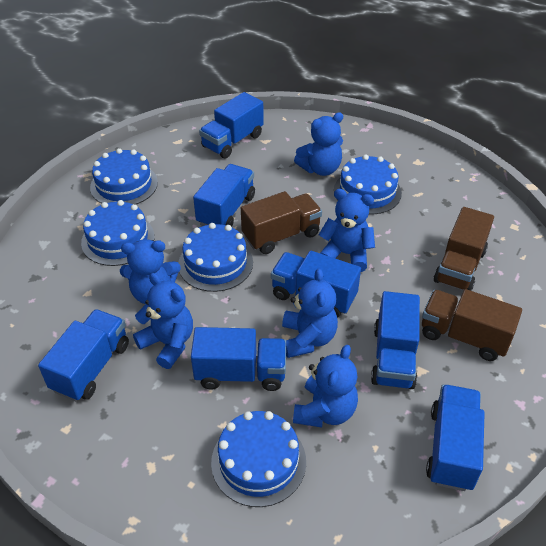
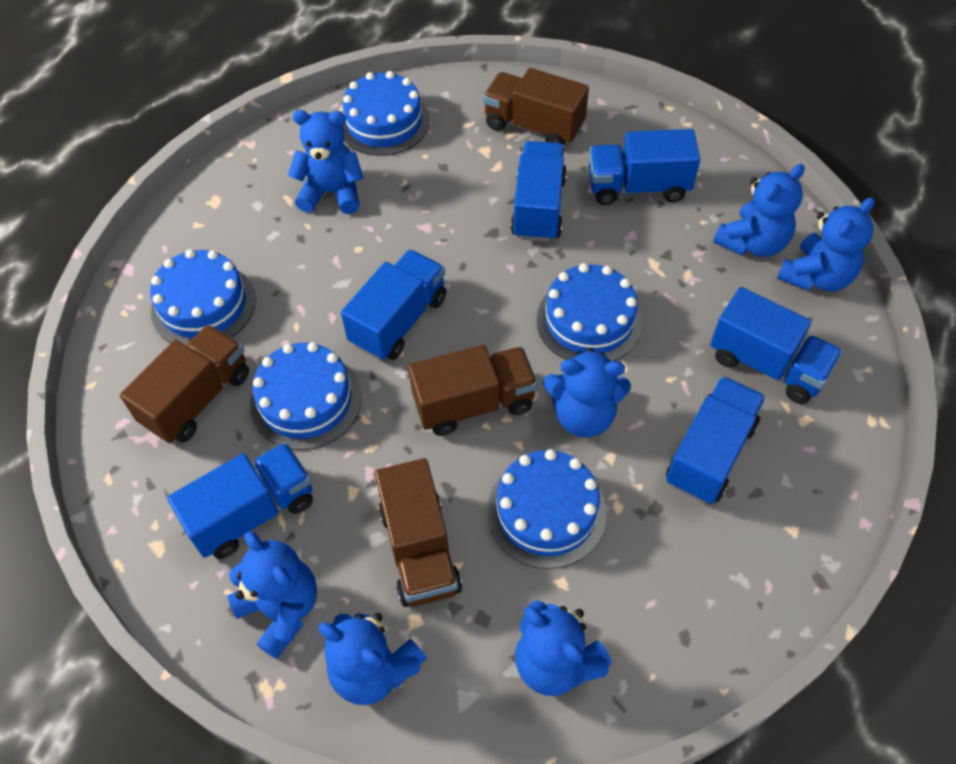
blue teddy bear: [120,239,181,304] [133,273,193,369] [282,268,338,358] [293,345,358,427] [294,112,343,176] [319,189,375,272] = 6 -> [227,531,317,659] [288,110,363,214] [318,613,427,705] [515,601,612,696] [543,348,631,438] [713,164,805,257] [777,197,875,291] = 7
blue truck: [38,309,129,401] [191,327,286,391] [193,164,255,227] [199,92,264,158] [271,251,361,318] [371,291,420,389] [426,384,485,491] = 7 -> [167,442,313,559] [341,249,446,360] [511,141,567,242] [589,129,701,205] [666,376,766,504] [710,287,843,404] = 6
brown truck: [241,191,322,254] [422,289,522,361] [434,207,494,291] = 3 -> [120,325,249,443] [375,458,462,607] [408,345,537,436] [483,68,589,145] = 4

